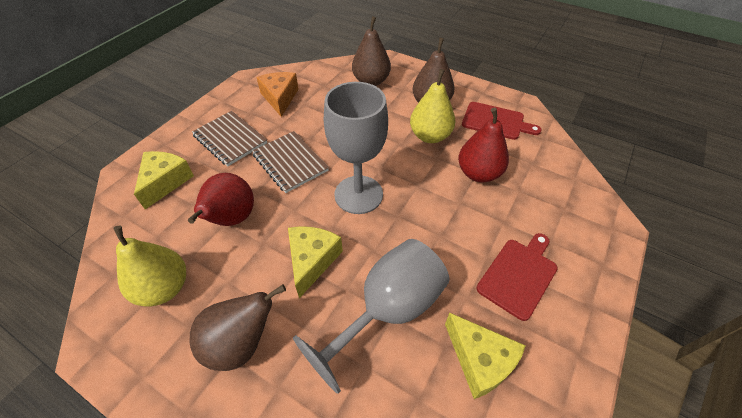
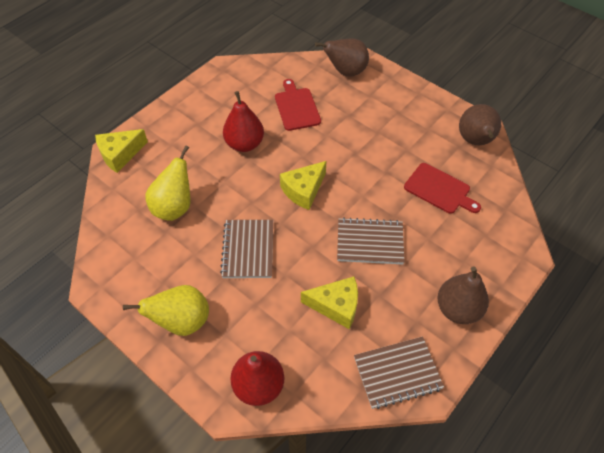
brown notebook: [192,111,267,166] [252,131,329,193] = 2 -> [220,220,273,278] [337,218,404,264] [354,337,444,409] = 3
grey goblet: [293,239,449,394] [324,82,388,214] = 2 -> none = 0
orange cheese: [256,72,299,117] = 1 -> none = 0

